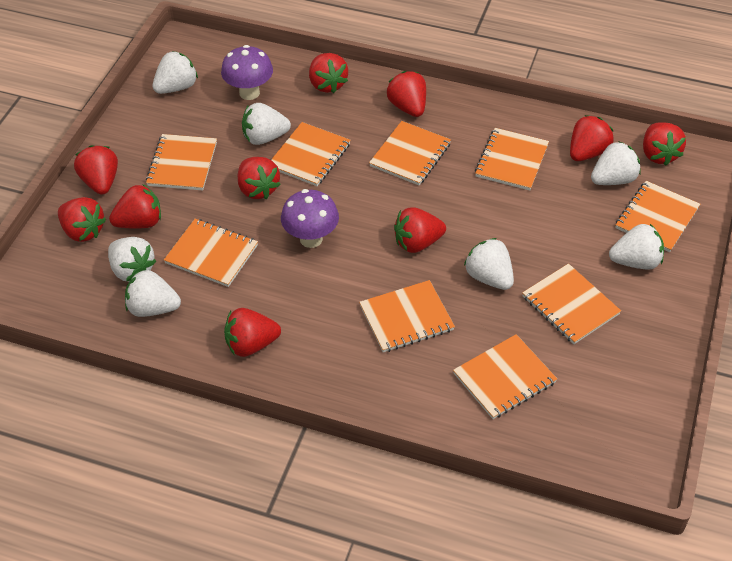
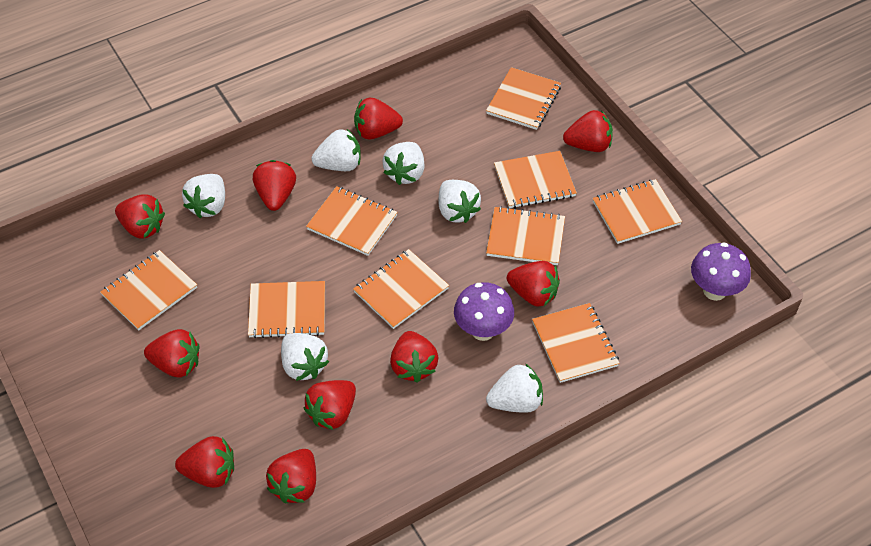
white strawberry: [108,237,156,282] [125,270,181,317] [152,51,198,94] [242,103,291,145] [464,238,514,290] [591,141,641,185] [609,224,664,270] = 7 -> [182,174,225,218] [281,333,329,381] [312,129,360,171] [382,142,425,185] [438,180,481,223] [486,363,543,413] = 6

